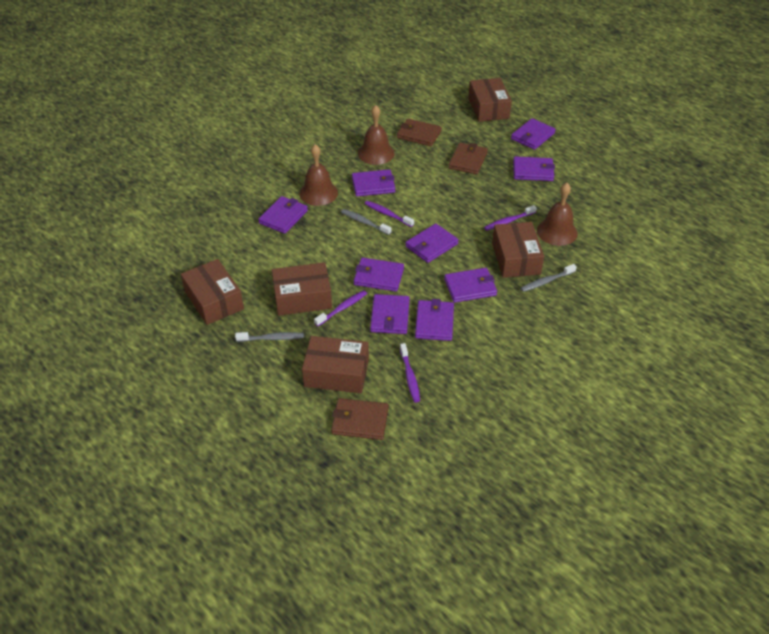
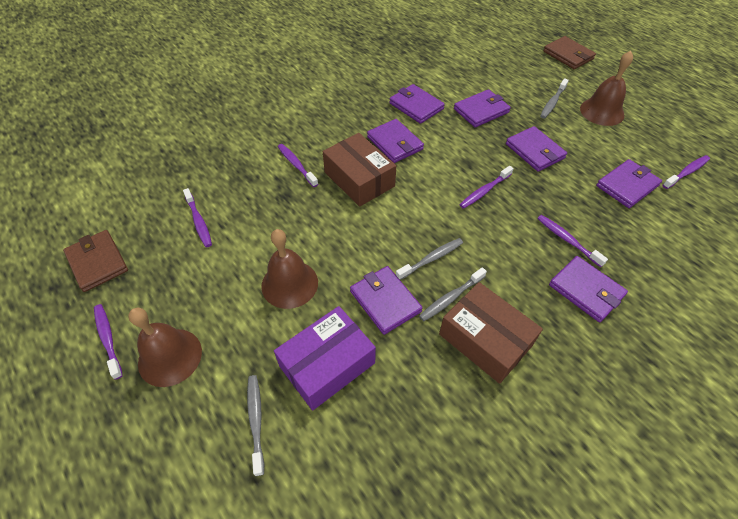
brown box: [181,259,244,325] [272,262,332,316] [302,336,369,393] [468,78,512,122] [492,222,544,278] = 5 -> [323,133,396,207] [439,282,543,384] = 2
brown wallet: [331,398,388,440] [397,119,442,146] [449,142,488,174] = 3 -> [63,230,128,292] [543,36,596,69] = 2
grey toothbrush: [235,332,304,342] [341,209,391,235] [521,264,577,292] = 3 -> [247,375,264,476] [396,238,463,280] [419,267,487,321] [540,78,569,119] = 4
purple box: none = 0 -> [274,306,376,410] = 1
purple toothbrush: [314,290,367,326] [365,201,414,227] [400,343,420,402] [484,205,537,231] = 4 -> [94,304,123,380] [183,188,212,247] [278,144,318,187] [459,166,514,209] [537,215,608,267] [663,155,710,189] = 6
purple wallet: [258,196,308,234] [352,169,395,196] [354,258,404,292] [370,294,410,334] [405,223,459,263] [415,299,454,341] [444,268,497,303] [511,118,556,150] [513,156,555,181] = 9 -> [350,266,422,335] [367,119,424,163] [389,84,445,124] [454,89,511,127] [506,126,567,172] [549,256,628,322] [596,159,662,208] = 7

